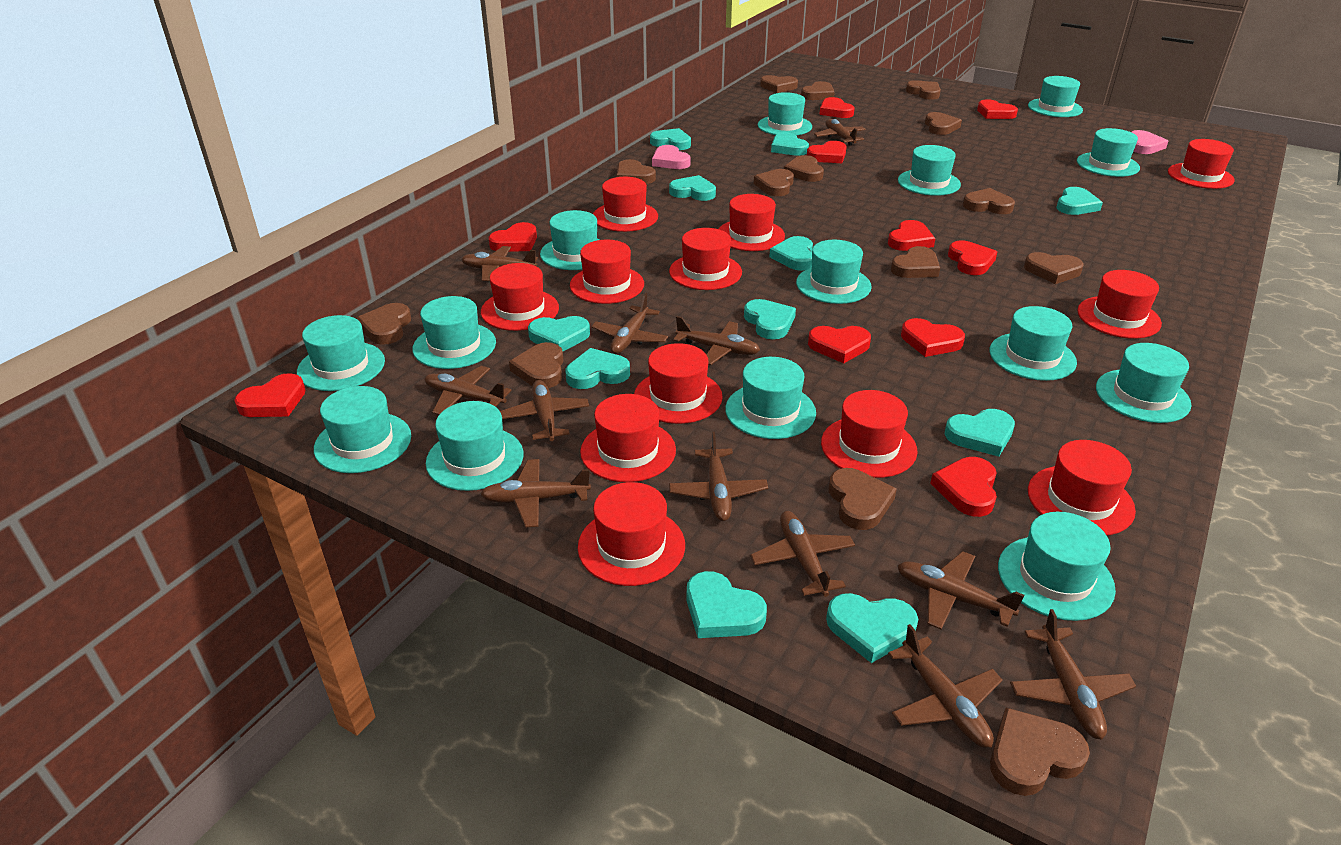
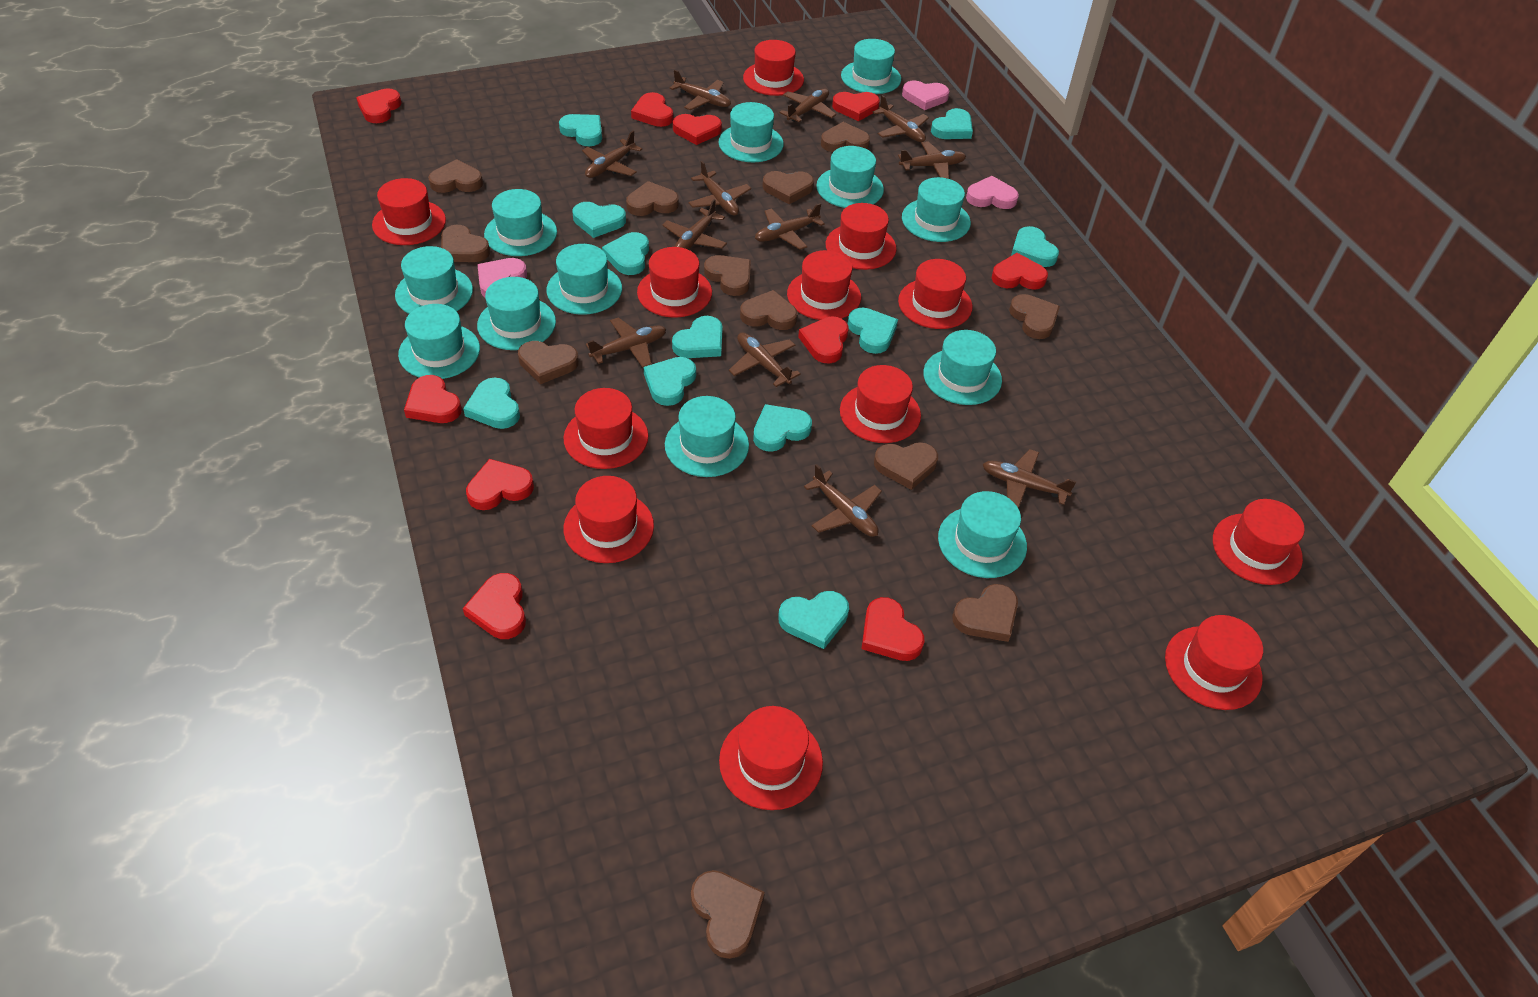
brown heart: [356,303,411,345] [509,342,563,388] [617,159,656,184] [754,169,794,196] [760,75,798,93] [784,155,824,182] [801,81,835,100] [828,468,897,530] [891,246,940,278] [906,80,941,100] [925,112,962,135] [963,188,1015,214] [990,708,1090,796] [1024,252,1084,284] = 14 -> [428,159,483,193] [441,225,490,262] [518,341,579,384] [626,181,679,216] [691,870,765,959] [704,255,751,296] [740,290,797,330] [762,171,814,204] [821,122,870,152] [874,442,938,490] [952,584,1018,642] [1009,294,1060,339] = 12
pink heart: [652,145,691,169] [1131,130,1168,154] = 2 -> [477,258,527,297] [902,81,950,110] [966,176,1019,209] = 3
turquoise hat: [297,315,385,391] [314,386,411,473] [412,296,496,369] [426,401,524,491] [540,210,600,270] [725,357,816,439] [758,92,812,136] [796,240,872,304] [898,145,961,196] [990,306,1077,381] [998,512,1116,621] [1028,76,1083,117] [1077,128,1140,177] [1096,343,1191,423] = 14 -> [395,246,473,314] [398,304,480,379] [477,277,556,350] [484,189,557,256] [546,244,622,315] [665,396,749,477] [719,102,784,162] [816,146,884,208] [841,39,901,94] [902,177,971,242] [923,330,1002,405] [938,491,1027,578] = 12

